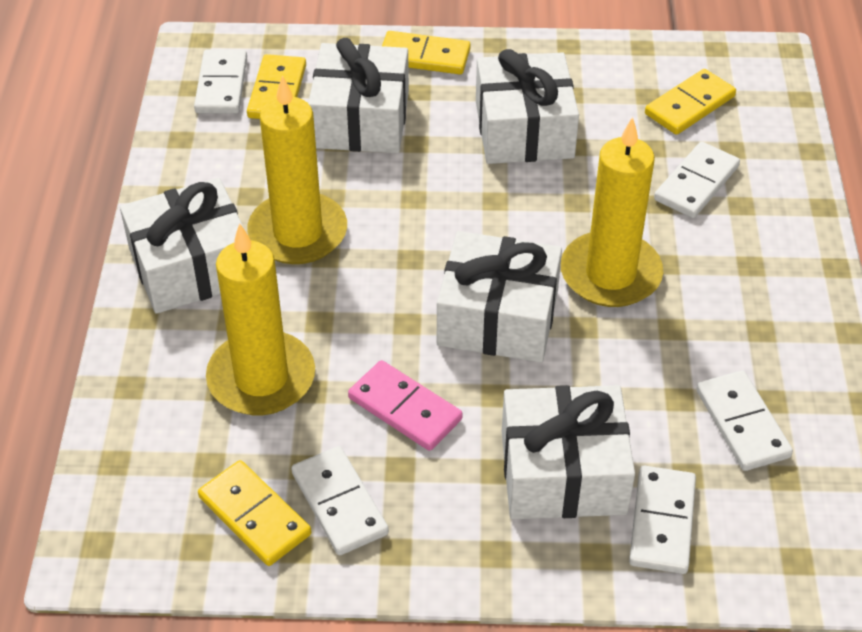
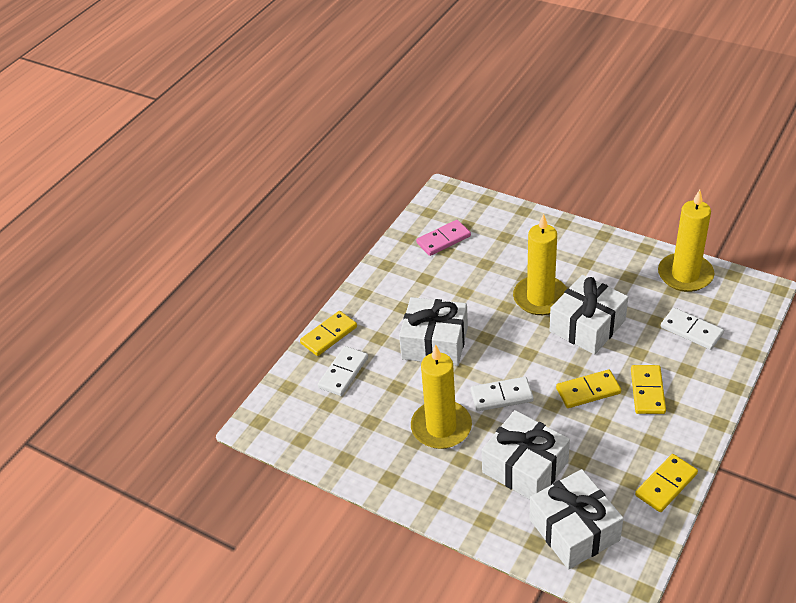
white domino: [194,49,247,114] [291,446,389,555] [629,466,696,574] [654,142,740,218] [696,370,793,471] = 5 -> [318,346,368,396] [471,377,534,411] [661,308,724,350] = 3
white gift: [120,178,245,314] [308,38,409,153] [437,231,562,362] [476,49,579,164] [502,385,635,519] = 5 -> [399,297,468,366] [482,410,570,499] [529,469,624,570] [549,275,628,354] = 4

